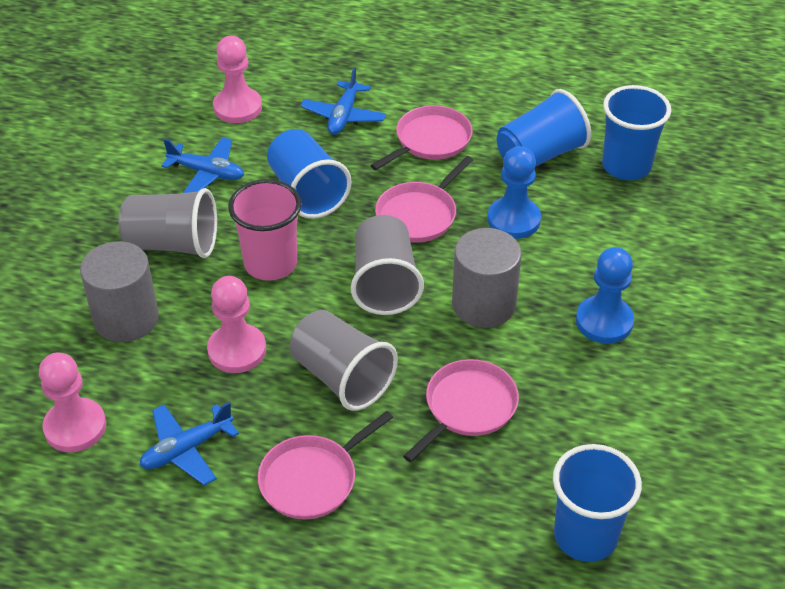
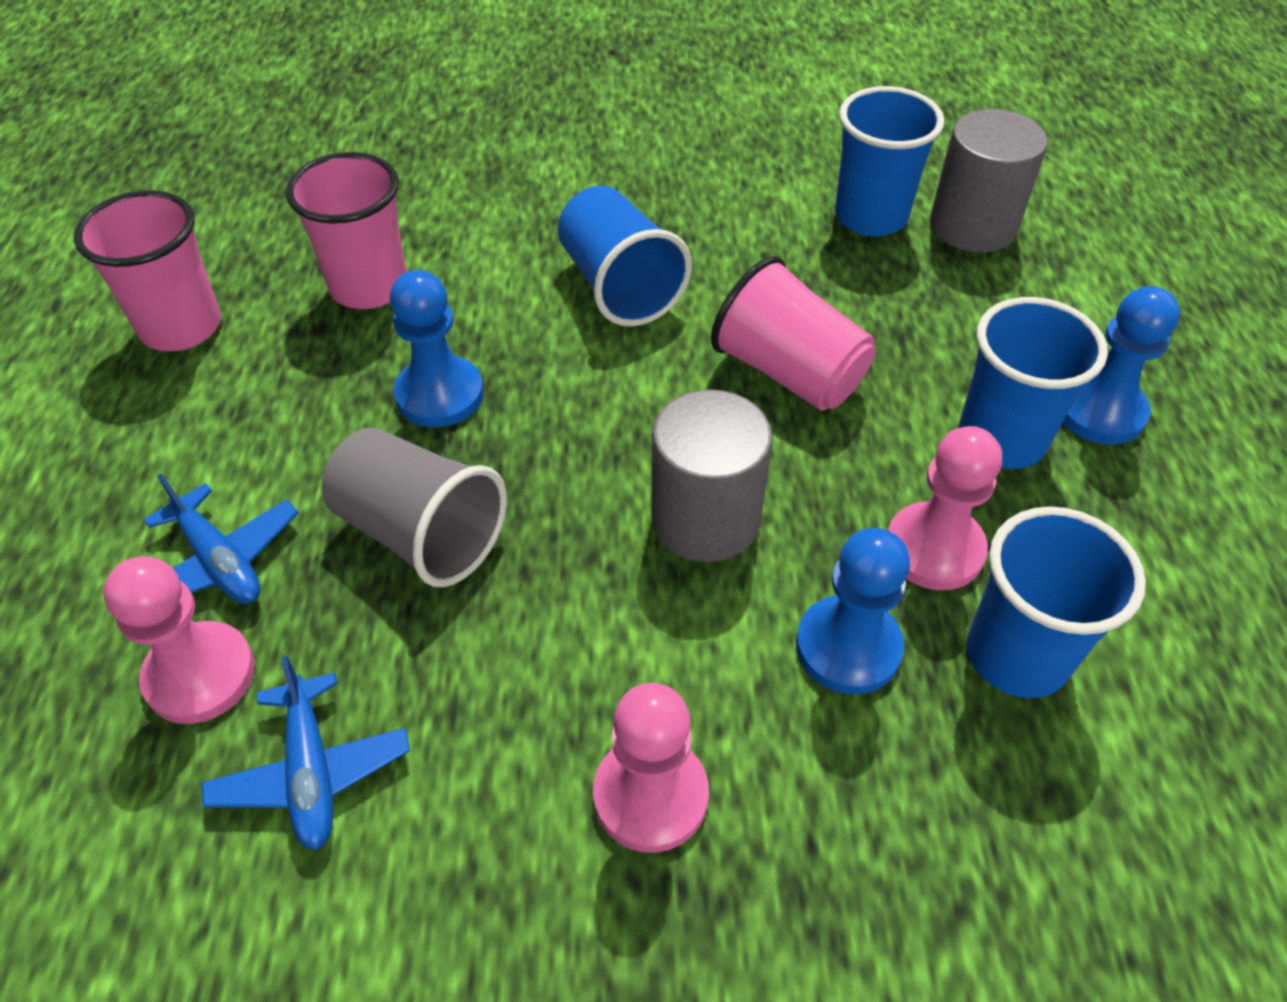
blue pawn: [487,146,541,239] [576,247,634,344] = 2 -> [390,270,484,427] [796,528,910,695] [1063,286,1180,445] = 3
blue plane: [139,402,239,486] [162,137,244,193] [300,67,386,135] = 3 -> [143,474,299,604] [201,655,410,851] = 2
grey cup: [118,188,217,258] [290,310,398,411] [351,215,424,315] = 3 -> [322,428,507,587] = 1
pink cup: [228,179,301,281] = 1 -> [74,190,221,351] [286,152,407,309] [711,256,876,411] = 3
pink pan: [258,411,393,520] [370,105,473,170] [375,156,473,243] [403,359,519,462] = 4 -> none = 0

